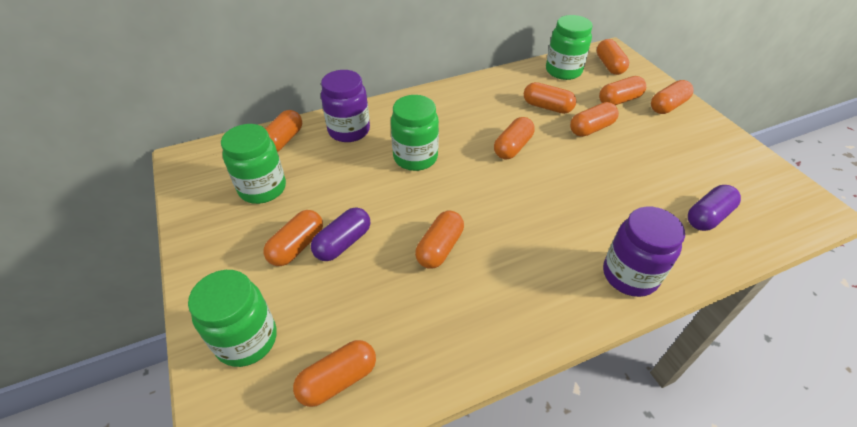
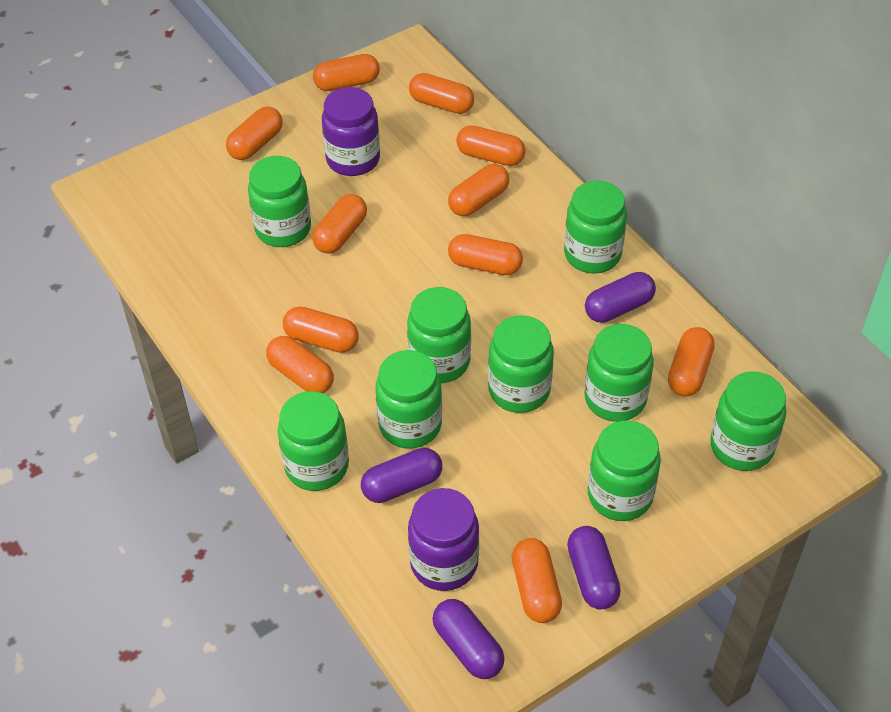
green jar: [188,270,277,367] [221,124,286,204] [391,95,439,171] [546,15,593,80] = 4 -> [248,156,311,247] [278,391,349,491] [375,350,442,449] [407,287,471,383] [488,316,554,413] [564,181,627,274] [584,324,654,422] [588,420,661,521] [710,371,786,471] = 9
orange capsule: [264,210,323,266] [265,110,302,152] [293,340,376,407] [415,211,464,269] [494,117,535,159] [524,82,576,114] [570,102,619,137] [597,39,629,75] [599,76,646,105] [651,80,694,114] = 10 -> [226,107,283,160] [266,336,334,393] [283,307,359,353] [312,194,367,254] [313,54,380,91] [409,73,474,114] [448,164,509,216] [448,234,523,275] [456,125,525,166] [512,538,562,623] [668,327,715,396] = 11
purple capsule: [311,207,370,261] [688,185,741,231] = 2 -> [361,448,442,503] [432,599,505,679] [567,526,621,610] [585,272,656,323] = 4

